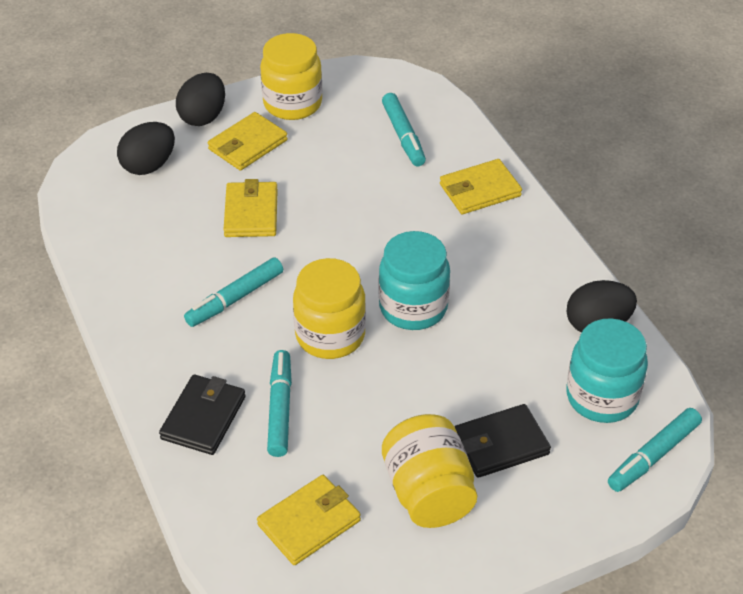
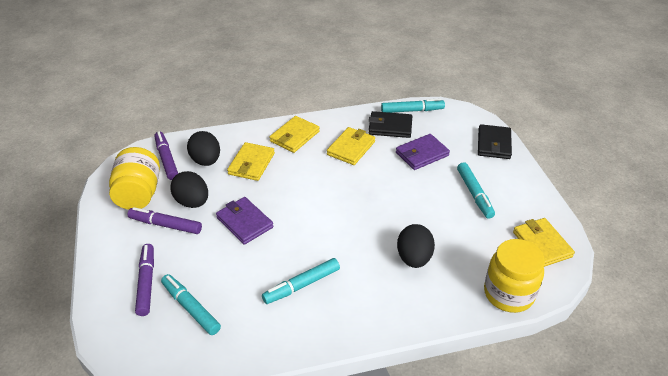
purple marker: none = 0 -> [128,207,202,234] [135,244,154,316] [154,131,178,180] = 3
purple wallet: none = 0 -> [216,197,274,245] [396,134,450,170] = 2
turquoise jar: [379,231,450,330] [566,318,648,423] = 2 -> none = 0
yellow jar: [260,33,322,120] [293,258,366,359] [382,414,477,528] = 3 -> [109,147,160,210] [484,239,545,313] = 2

